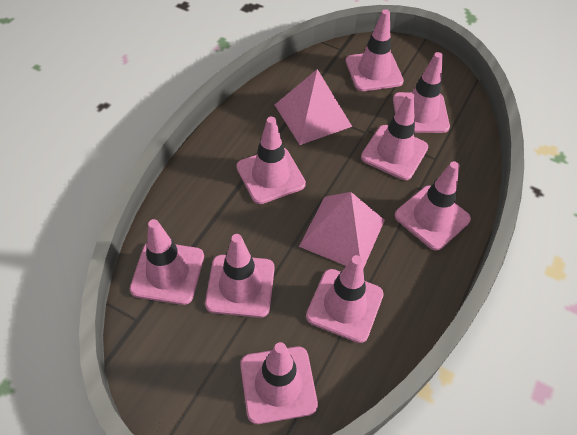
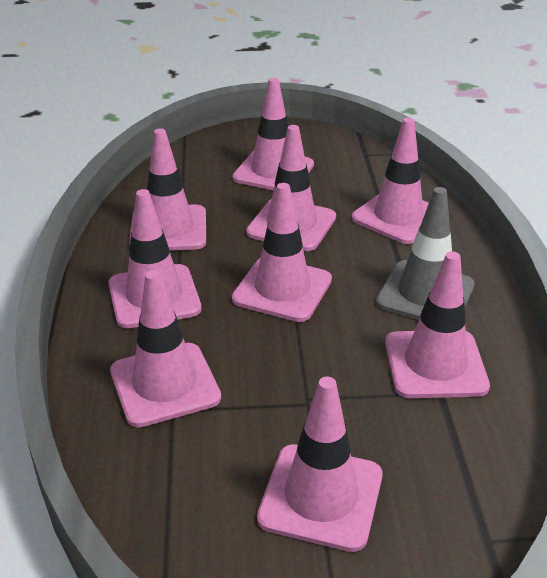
grey traffic cone: none = 0 -> [376,187,475,320] = 1
pink pyramid: [275,69,352,145] [299,192,385,269] = 2 -> none = 0

